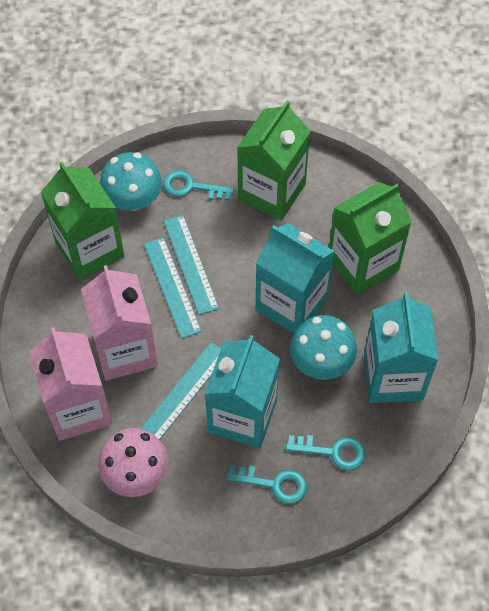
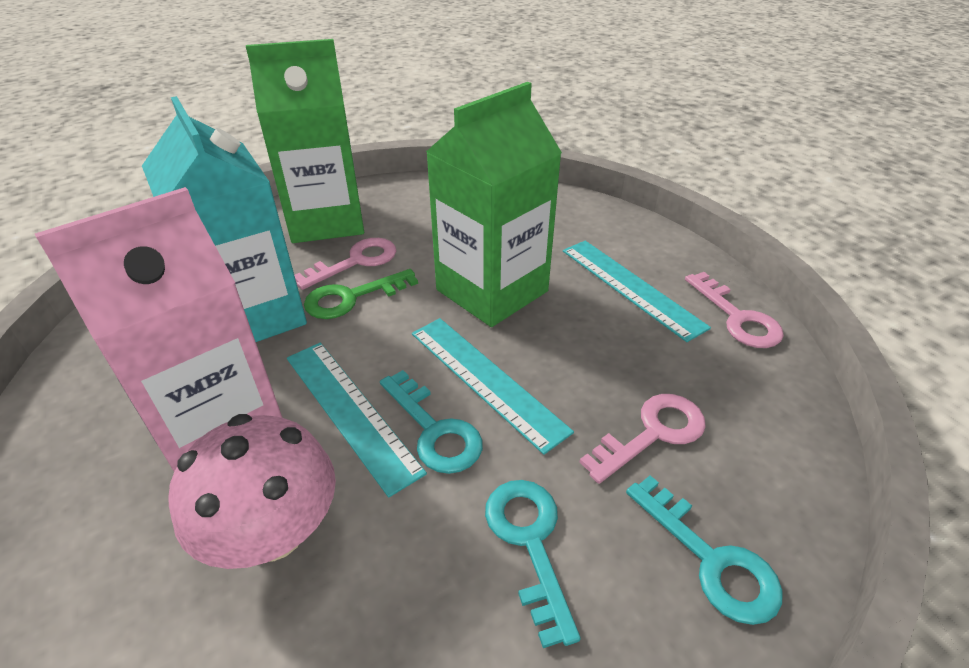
green carton: [41,162,125,280] [237,101,311,221] [329,182,412,295] = 3 -> [246,39,364,243] [426,82,562,327] = 2
green key: none = 0 -> [304,269,418,319] = 1
pink carton: [29,327,113,441] [81,265,158,381] = 2 -> [35,187,282,471] = 1
pink key: none = 0 -> [294,238,396,290] [579,394,706,484] [685,272,784,348] = 3
turquoise carton: [205,335,280,448] [255,223,335,333] [364,292,438,403] = 3 -> [142,96,307,342] = 1
turquoise mushroom: [100,152,162,211] [290,315,357,380] = 2 -> none = 0

